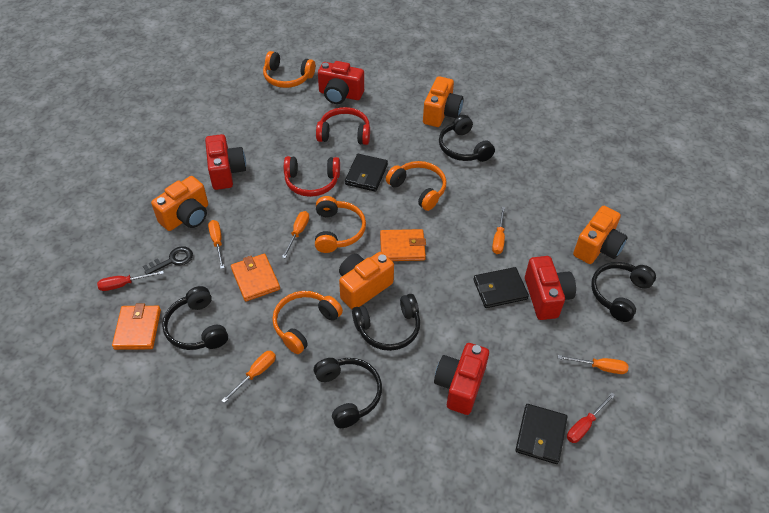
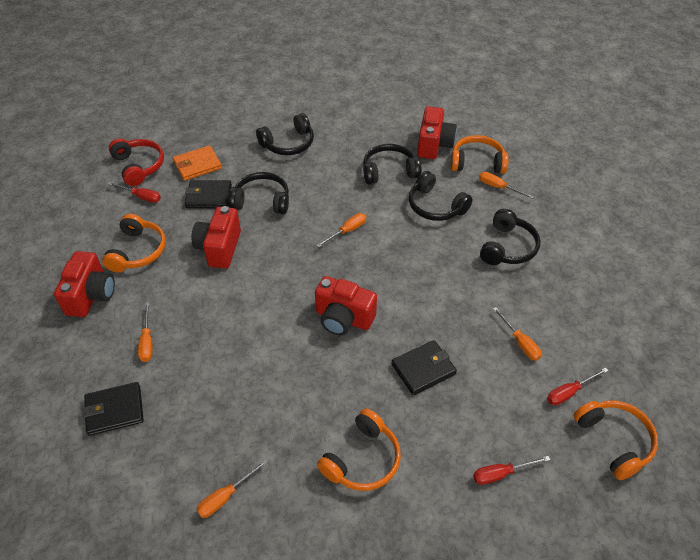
black key: [143,246,193,275] = 1 -> none = 0
orange camera: [151,176,208,231] [339,252,394,309] [423,76,464,127] [573,206,628,264] = 4 -> none = 0
orange wallet: [112,304,161,350] [231,253,280,302] [380,229,426,261] = 3 -> [173,145,222,181] = 1
red headphones: [284,156,340,197] [316,107,370,145] = 2 -> [109,138,164,186] = 1
red screwdriver: [97,271,164,291] [567,393,615,443] = 2 -> [108,182,161,203] [473,456,550,485] [547,367,608,405] = 3

